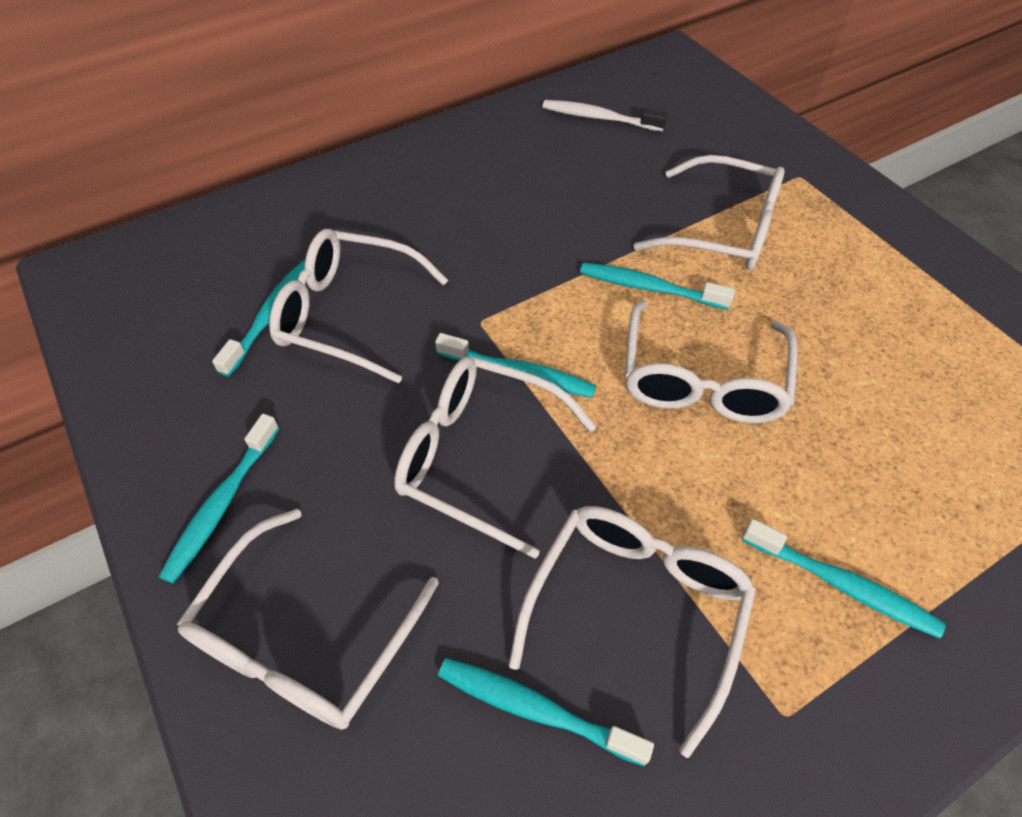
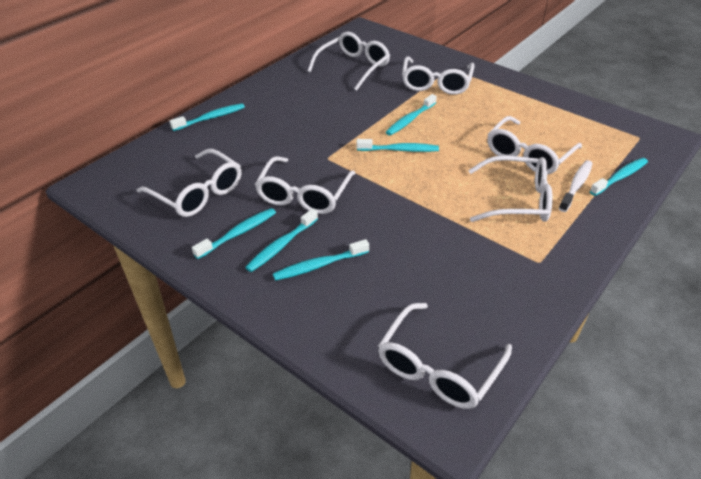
turquoise toothbrush: [159,414,279,584] [212,260,305,377] [435,333,596,398] [438,658,654,766] [580,262,735,310] [742,519,946,638] = 6 -> [170,103,245,131] [192,208,276,259] [245,209,318,272] [273,239,369,281] [357,139,439,152] [386,94,437,136] [590,158,648,196] = 7
white glasses: [177,509,439,730] [269,229,448,384] [394,357,596,559] [508,506,756,758] [625,300,798,423] [634,155,785,270] = 6 -> [137,149,242,217] [255,156,355,214] [308,32,390,91] [378,303,512,409] [402,56,475,95] [468,156,553,222] [487,116,582,175] = 7

